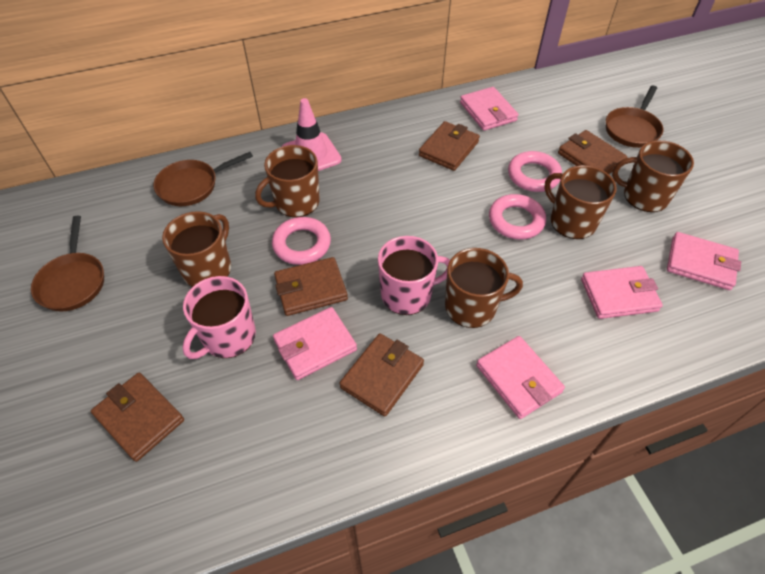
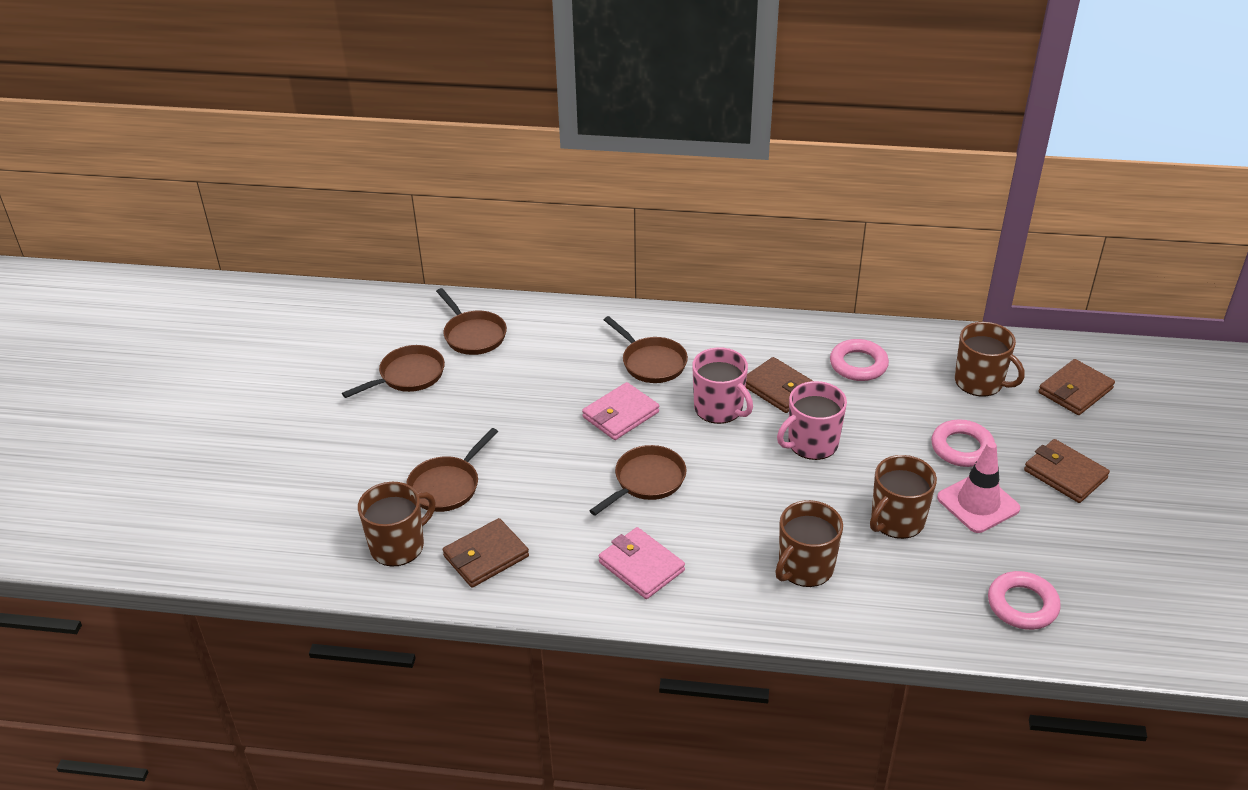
brown mug: [162,211,231,287] [255,145,320,217] [445,248,523,328] [544,165,616,239] [612,140,694,212] = 5 -> [358,482,436,566] [775,500,843,587] [870,455,937,539] [955,322,1025,397] = 4
brown pan: [31,216,104,311] [154,152,253,206] [606,86,663,148] = 3 -> [342,345,445,398] [406,428,498,512] [436,288,507,355] [589,445,687,516] [604,316,688,383] = 5
brown wallet: [91,373,184,462] [274,257,348,316] [340,333,424,417] [419,121,480,171] [558,130,627,174] = 5 -> [443,518,529,588] [746,357,813,413] [1024,439,1110,503] [1038,359,1115,415] = 4
pink wallet: [273,307,357,380] [460,87,518,131] [476,336,565,419] [581,266,663,319] [667,232,741,290] = 5 -> [582,382,659,440] [599,527,685,599] = 2

